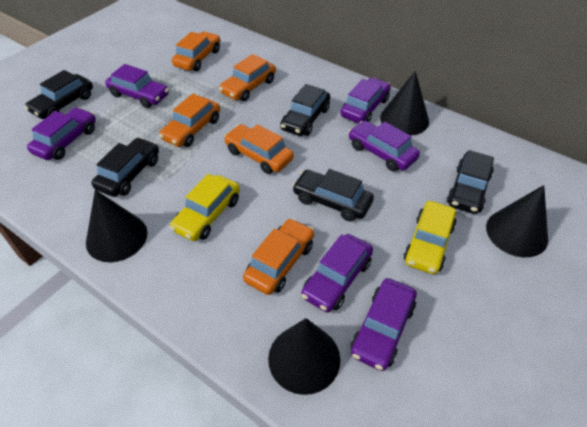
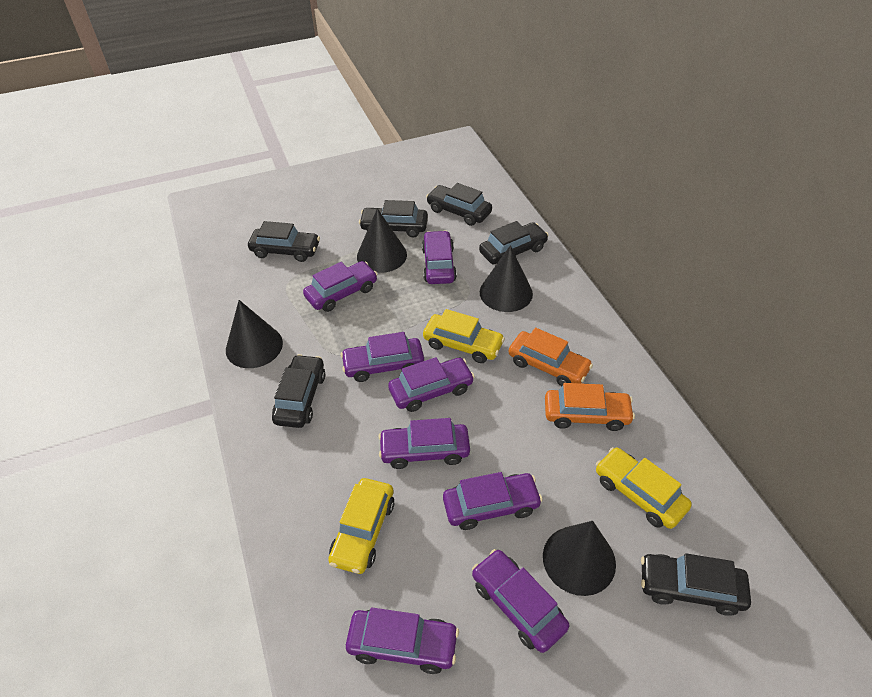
black car: [25,70,93,119] [91,137,159,197] [280,84,330,136] [292,169,374,222] [447,150,494,214] = 5 -> [248,221,320,262] [272,354,325,428] [359,200,428,237] [426,183,492,226] [479,221,548,264] [641,553,751,616] = 6
orange car: [159,94,220,147] [172,31,220,71] [219,54,276,101] [224,124,294,174] [243,218,314,295] = 5 -> [509,327,593,386] [545,383,635,431] = 2
purple car: [27,107,96,160] [105,64,169,108] [301,234,373,313] [340,78,391,123] [348,121,420,172] [351,278,417,371] = 6 -> [303,261,378,312] [341,332,424,382] [346,608,459,674] [378,418,470,469] [388,357,475,412] [422,231,457,284] [443,472,543,530] [472,549,569,653] = 8
yellow car: [170,174,240,241] [404,201,456,274] = 2 -> [328,478,394,574] [423,309,505,363] [596,447,692,529] = 3

